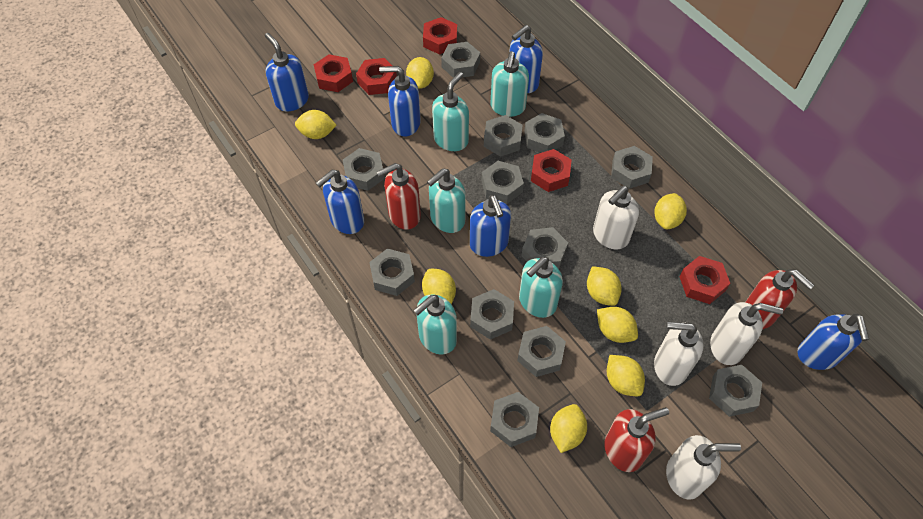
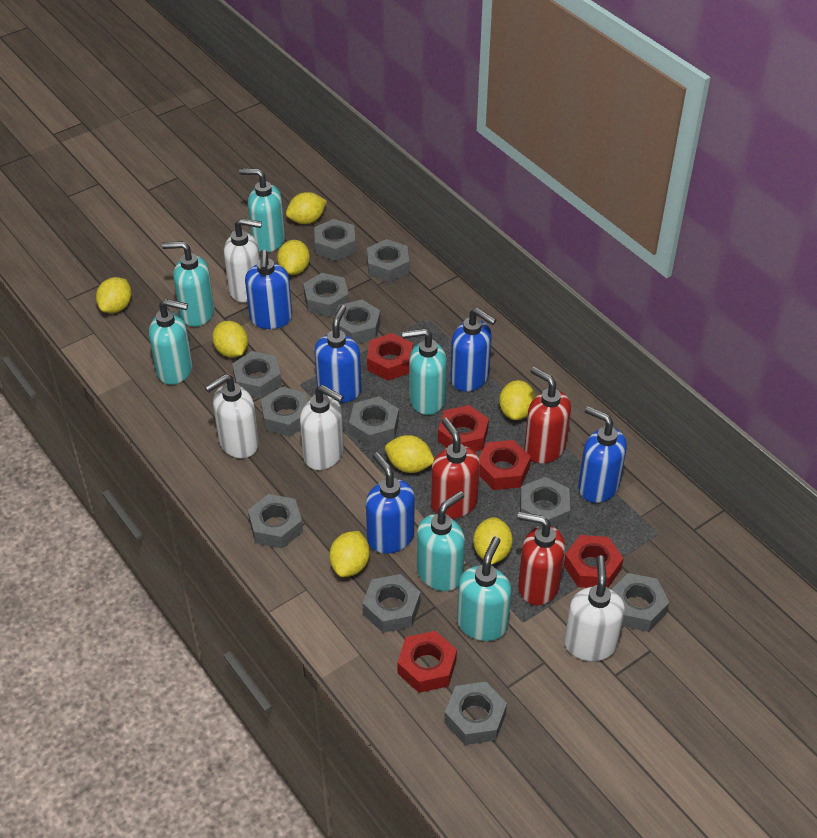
blue soap dispenser: [265,33,309,111] [316,170,364,234] [379,66,421,137] [470,195,511,257] [509,25,543,93] [797,313,869,370] = 6 -> [245,250,292,329] [314,305,362,403] [366,452,415,554] [450,308,496,392] [578,406,627,503] = 5
turquoise soap dispenser: [413,294,457,355] [427,168,466,233] [432,72,469,151] [490,51,529,117] [519,257,563,318] = 5 -> [149,299,193,385] [162,241,215,327] [239,168,285,252] [402,328,447,415] [417,491,465,591] [457,537,512,641] = 6

